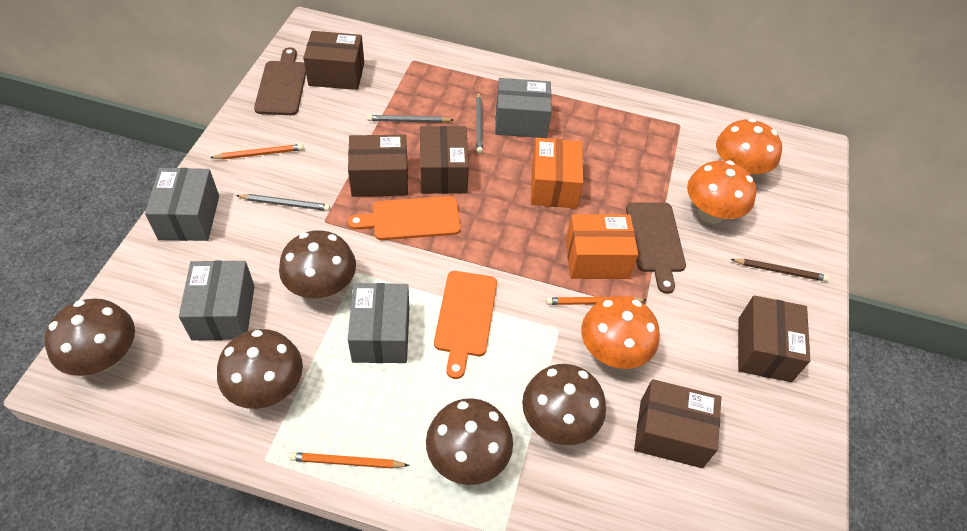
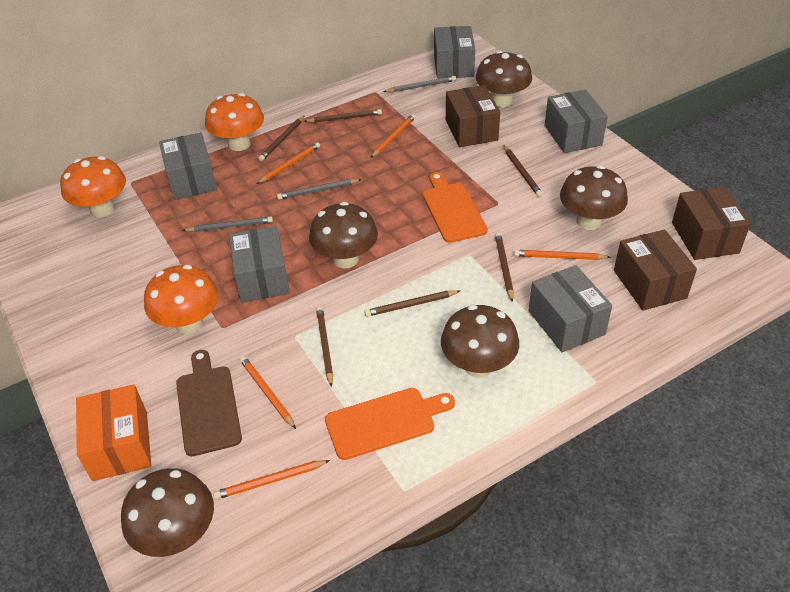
brown box: [303,31,364,90] [348,135,408,197] [420,126,469,194] [634,379,721,468] [738,296,810,382] = 5 -> [446,85,500,147] [614,229,697,311] [672,187,751,260] = 3
brown cutting board: [254,47,306,115] [626,202,686,294] = 2 -> [176,350,242,456] = 1
brown pencil: [730,259,829,282] = 1 -> [259,116,304,161] [304,109,382,123] [316,306,333,387] [365,290,460,317] [495,232,514,302] [503,145,543,197] = 6
grey box: [145,168,219,241] [179,260,255,340] [348,283,409,363] [495,78,552,138] = 4 -> [159,132,217,200] [229,226,290,303] [434,26,475,79] [529,265,612,352] [545,89,608,153] = 5
orange box: [531,138,583,208] [566,214,638,279] = 2 -> [76,384,151,481] = 1
orange pencil: [210,144,304,159] [289,452,410,469] [546,296,646,305] = 3 -> [213,460,330,500] [240,356,296,429] [257,142,320,184] [371,114,416,158] [514,250,611,260] = 5

